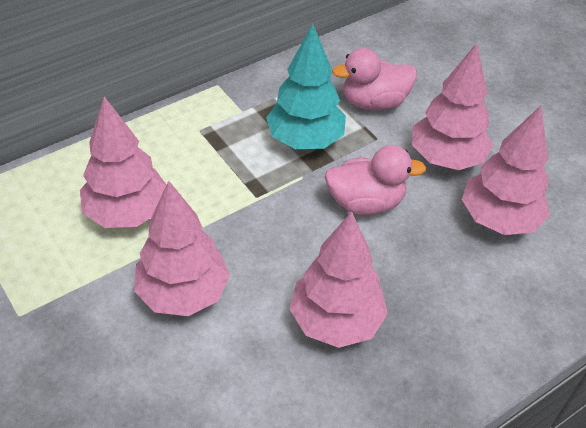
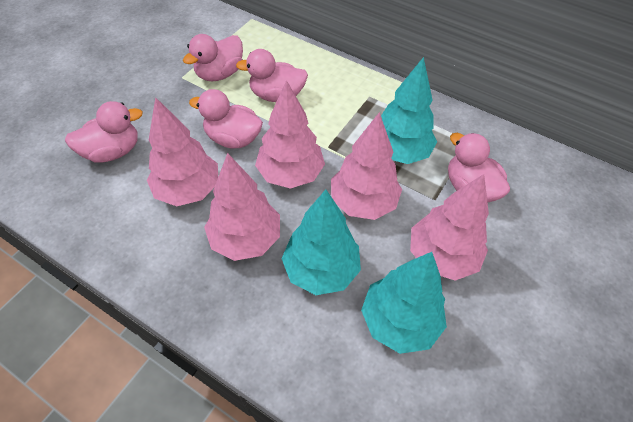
pink duck: [325,145,426,215] [332,48,417,110] = 2 -> [65,101,143,163] [183,34,243,81] [189,89,263,149] [236,49,308,102] [448,133,510,202] = 5
turquoise tree: [266,24,346,149] = 1 -> [282,189,361,295] [361,252,447,354] [381,57,437,164] = 3

